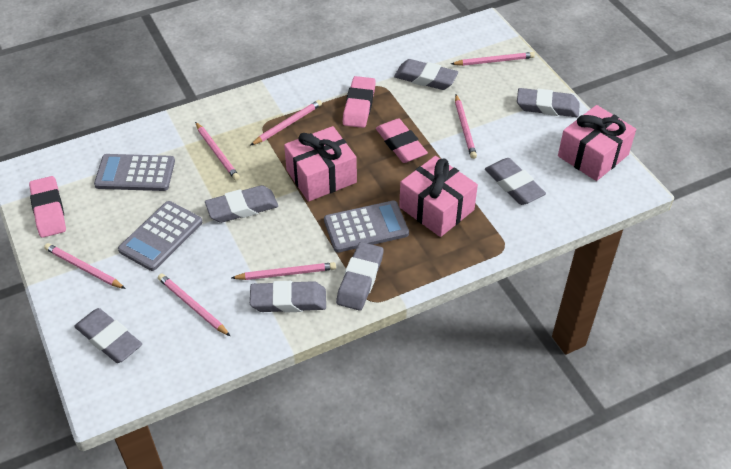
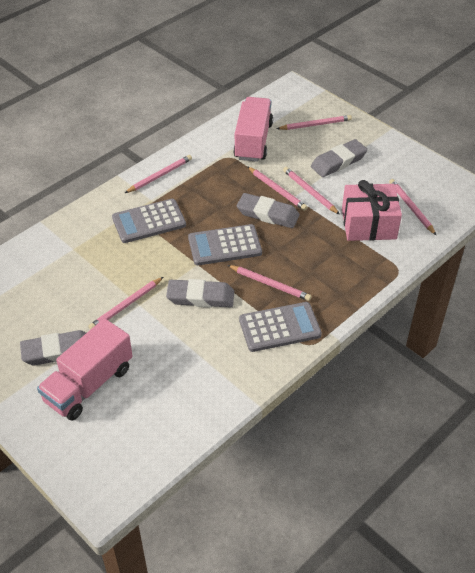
grey eraser: [74,308,142,363] [205,185,278,223] [250,281,326,313] [336,242,384,311] [394,59,458,90] [485,158,546,205] [517,88,580,117] = 7 -> [20,330,86,366] [166,279,234,308] [237,193,300,228] [311,139,368,177] = 4
pink eraser: [29,176,66,238] [343,76,376,128] [376,119,428,163] = 3 -> none = 0
pink gift: [284,126,357,202] [399,156,478,237] [558,105,636,181] = 3 -> [342,180,402,241] = 1
pink truck: none = 0 -> [37,318,133,421] [233,97,273,162] = 2

